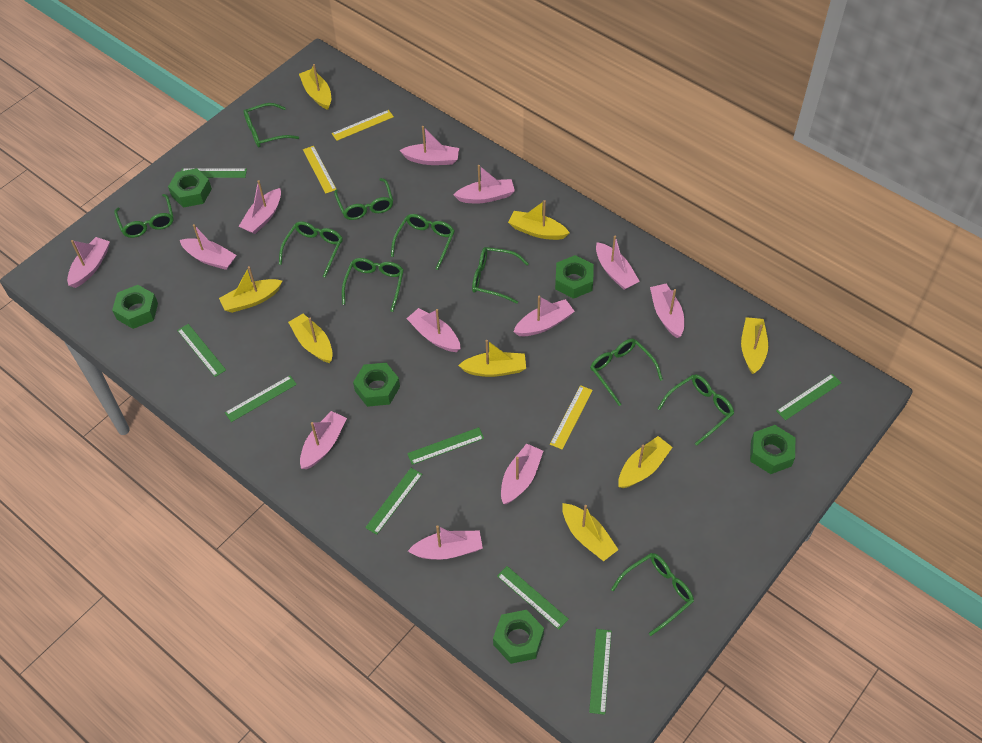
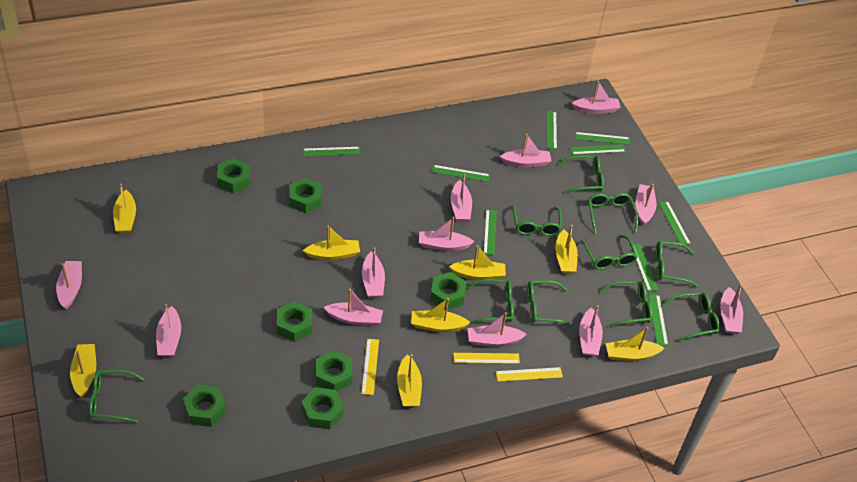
green nut: [112,285,158,329] [168,168,212,208] [353,363,400,407] [493,610,544,664] [555,255,594,299] [750,425,795,474] = 6 -> [183,385,226,427] [217,158,250,193] [277,301,312,342] [289,178,321,213] [301,387,344,429] [316,350,352,391] [430,272,466,310] = 7
green ruler: [177,324,226,377] [181,168,247,178] [225,375,297,422] [365,468,422,535] [407,427,484,465] [497,566,569,630] [589,629,611,715] [776,374,841,421] = 8 -> [303,147,361,156] [432,165,490,182] [484,209,497,255] [547,111,557,150] [570,145,626,155] [575,132,630,145] [630,244,658,291] [648,294,668,346] [659,201,691,245] = 9

